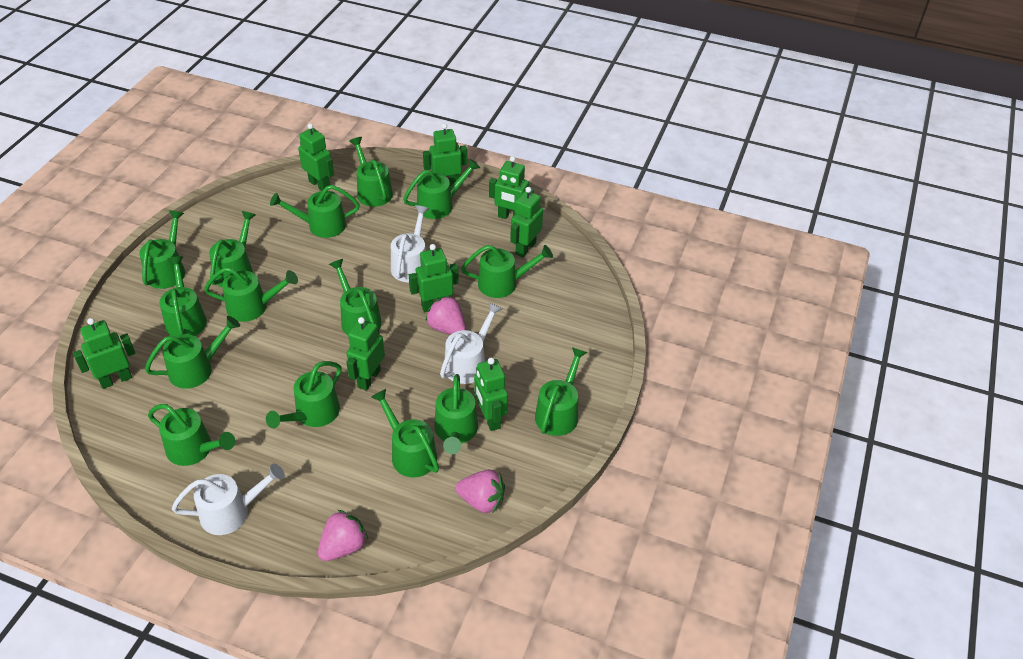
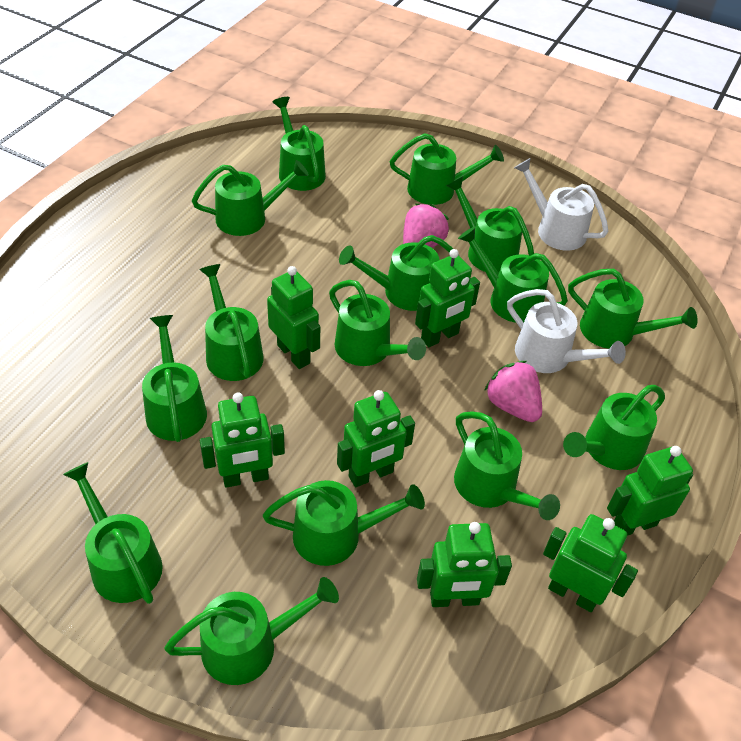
green robot: [73,318,135,389] [298,123,334,191] [346,317,385,390] [409,244,459,312] [423,123,467,186] [474,358,508,431] [489,156,534,219] [510,187,543,257] = 8 -> [200,392,285,488] [267,266,320,369] [337,390,415,487] [415,249,480,347] [417,522,512,607] [543,514,638,612] [607,446,693,536] = 7
pink strawberry: [318,510,368,561] [425,295,466,335] [456,470,505,513] = 3 -> [403,204,449,248] [484,361,542,422] = 2
white watering can: [172,464,285,535] [391,205,429,283] [440,302,502,384] = 3 -> [507,289,626,373] [514,158,608,251] = 2

